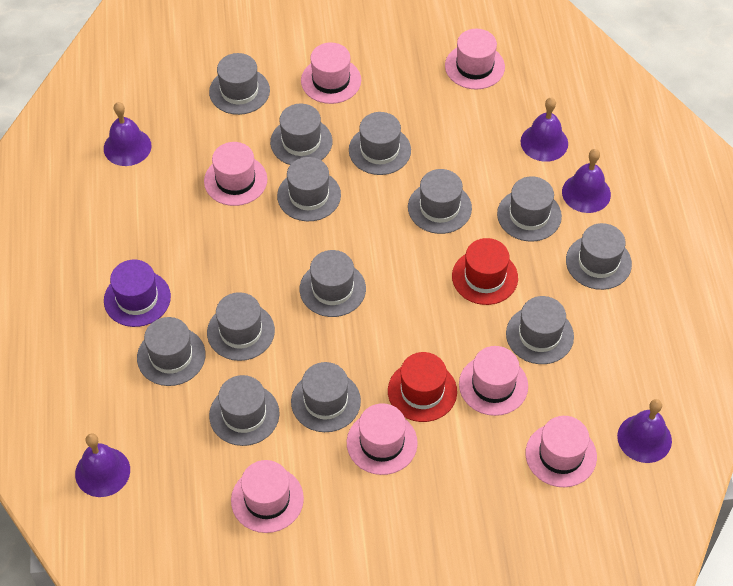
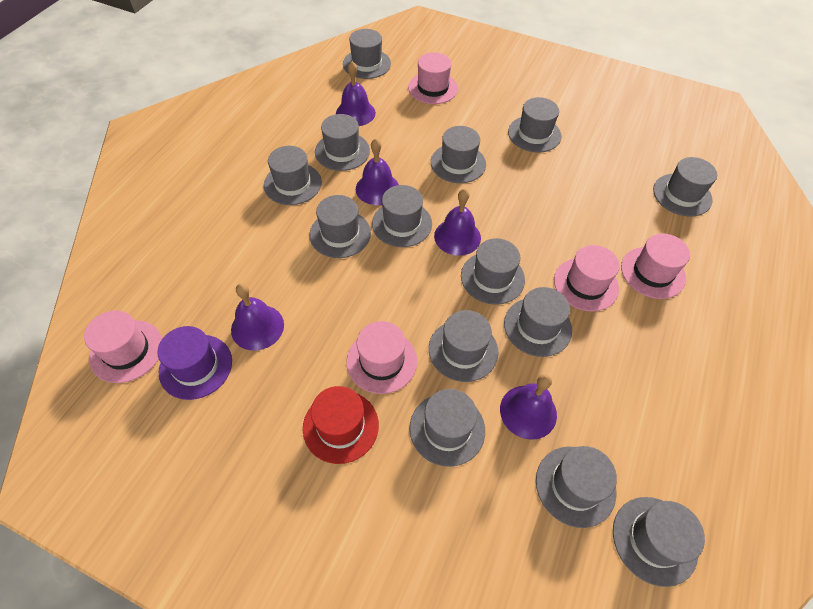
grey hat: [137,317,205,386] [207,292,275,361] [209,53,270,115] [209,375,280,446] [270,104,332,165] [277,157,341,221] [291,362,361,432] [300,250,366,317] [349,112,411,175] [408,169,472,234] [497,176,562,242] [506,296,574,364] [566,223,632,290] = 13 -> [264,146,322,205] [309,195,371,258] [315,114,370,171] [343,29,391,79] [372,185,432,247] [410,389,485,467] [429,310,499,382] [431,126,486,183] [461,238,525,305] [504,287,572,357] [508,97,561,152] [536,446,617,528] [613,497,705,587] [653,157,717,217] = 14
pink hat: [204,142,267,206] [231,460,304,533] [301,42,361,104] [347,403,418,475] [445,29,505,89] [459,346,528,416] [526,416,597,487] = 7 -> [84,311,162,383] [346,321,417,394] [408,52,458,104] [554,245,620,312] [621,234,690,299] = 5
red hat: [388,352,457,422] [452,238,518,305] = 2 -> [303,386,379,464] = 1

